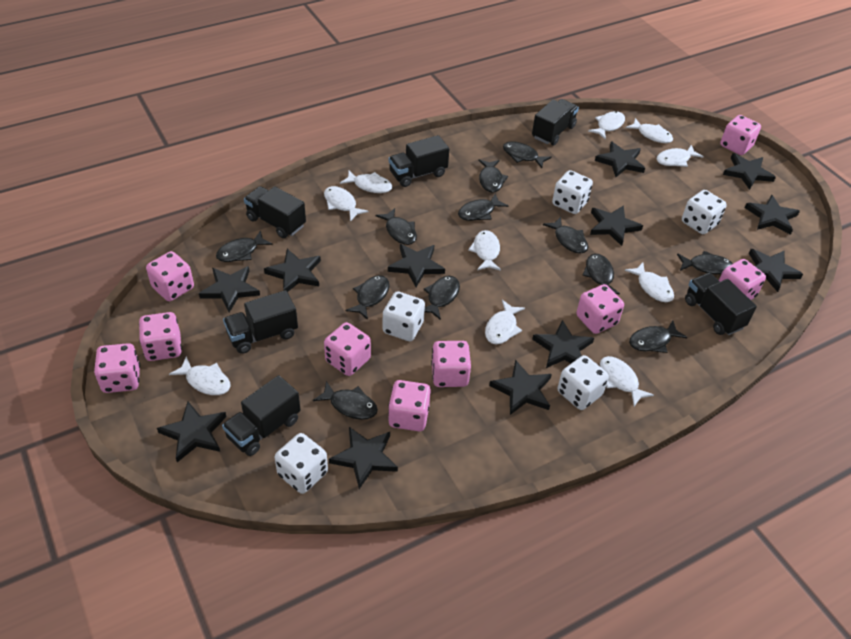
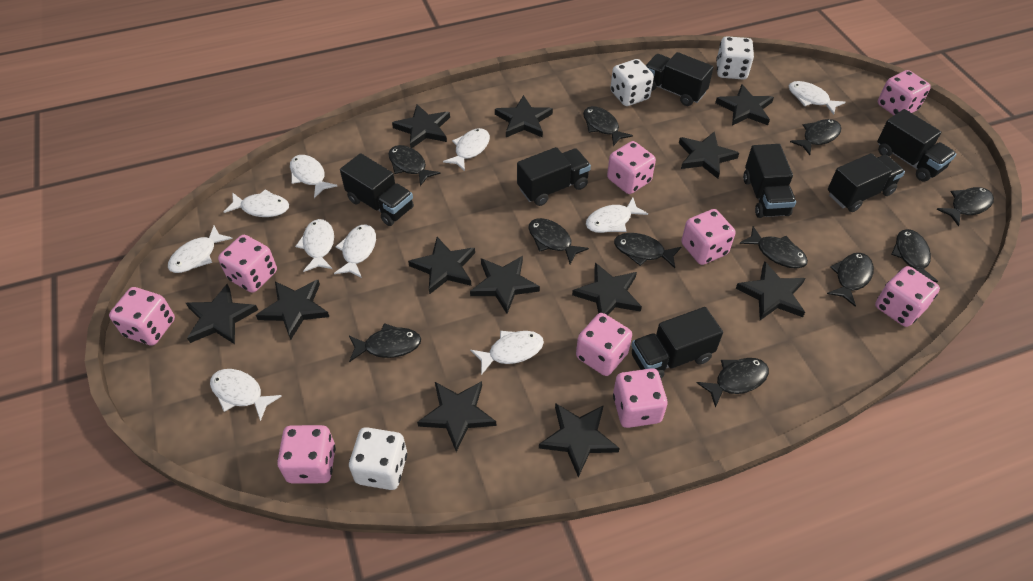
black fish: [216,230,273,262] [313,381,378,420] [346,275,390,320] [375,208,417,245] [424,276,460,320] [458,194,508,221] [479,159,508,193] [503,141,552,168] [543,217,588,254] [582,253,620,295] [629,320,687,353] [677,251,733,274] = 12 -> [349,323,421,362] [388,145,440,186] [528,218,589,264] [583,106,633,146] [614,233,681,268] [697,358,769,408] [740,226,808,269] [790,119,841,155] [827,253,874,307] [891,229,938,282] [936,187,994,226] = 11
black truck: [222,375,301,456] [223,290,298,354] [244,186,306,238] [389,135,449,187] [532,99,579,146] [685,273,757,335] = 6 -> [340,153,414,226] [517,147,591,206] [631,307,723,379] [646,52,714,106] [743,144,796,218] [828,153,905,212] [877,109,956,182] = 7
white dice: [275,433,328,494] [383,291,425,341] [552,170,593,214] [558,355,609,410] [682,190,727,234] = 5 -> [349,427,407,490] [611,59,654,106] [716,36,754,79] = 3

